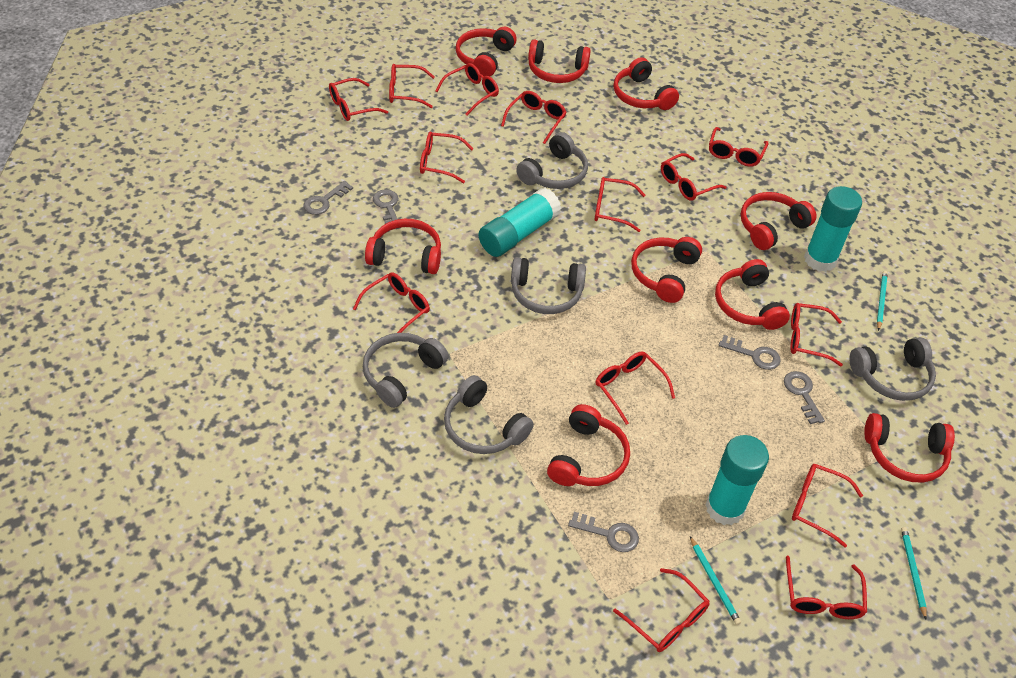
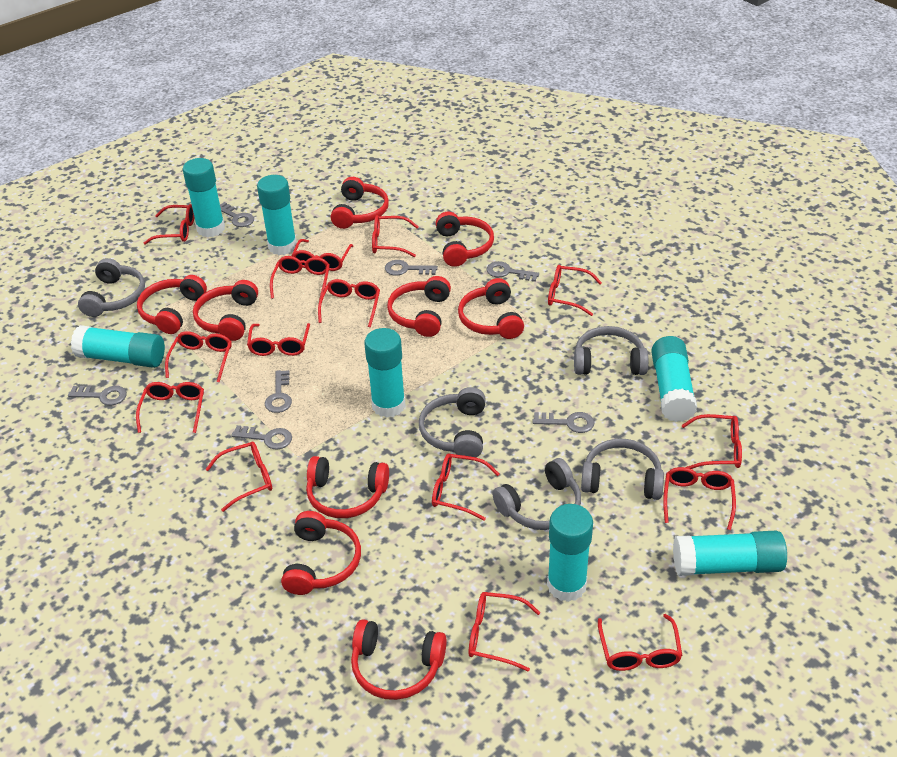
grey key: [303,181,353,215] [373,189,400,229] [568,512,639,552] [719,335,780,370] [784,371,825,424] = 5 -> [68,386,127,405] [220,202,254,227] [231,425,292,450] [265,370,292,413] [385,260,438,276] [487,261,539,282] [532,412,595,433] = 7
red glasses: [329,78,388,121] [353,272,430,333] [389,64,435,108] [420,132,473,183] [435,63,499,115] [501,91,567,144] [595,177,645,232] [596,352,675,425] [613,568,710,652] [661,153,726,201] [709,127,768,167] [786,556,867,619] [791,303,843,366] [792,464,863,548] = 14 -> [136,382,204,433] [144,204,194,245] [165,331,232,382] [206,441,272,512] [247,323,310,356] [270,256,330,300] [292,239,353,271] [318,279,380,327] [372,215,419,257] [432,453,499,521] [469,592,540,672] [548,265,602,316] [598,614,682,671] [663,467,736,530] [682,414,742,469] = 15
turquoise glue stick: [479,188,562,257] [705,435,769,525] [804,186,862,272] = 3 -> [71,325,165,368] [182,158,225,237] [257,175,297,255] [364,328,406,418] [547,504,593,602] [651,336,697,422] [673,531,787,576] = 7
turquoise pencil: [690,536,741,625] [877,271,888,331] [901,527,927,619] = 3 -> none = 0

